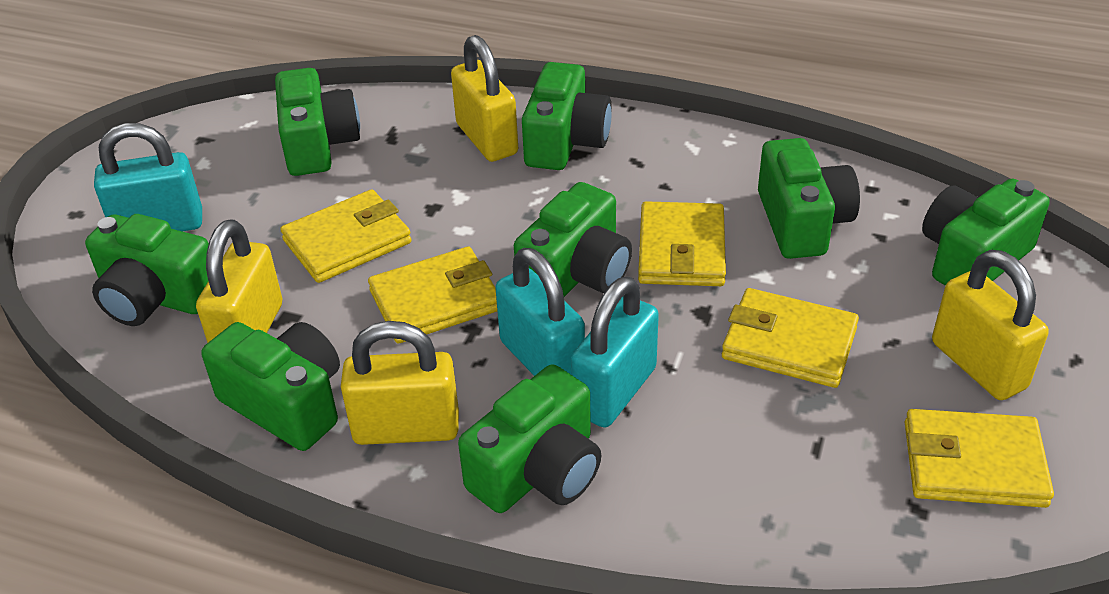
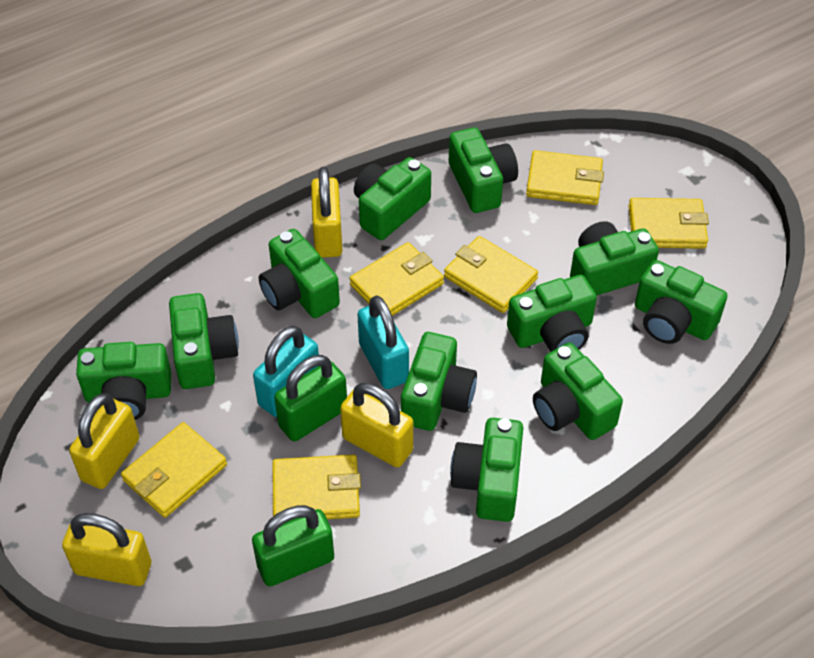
green camera: [85,214,209,326] [201,322,340,451] [275,68,360,176] [458,364,601,513] [514,182,632,297] [522,62,612,170] [758,138,860,259] [922,178,1050,285] = 8 -> [76,342,171,420] [169,293,239,389] [259,229,340,318] [354,157,431,240] [401,332,477,431] [449,127,518,213] [450,418,523,522] [507,275,597,352] [533,343,623,440] [570,221,659,296] [635,260,727,344] = 11
green padlock: none = 0 -> [252,505,334,587] [274,355,347,442] = 2
turquoise padlock: [94,123,202,231] [495,248,585,376] [571,276,659,428] = 3 -> [253,326,319,417] [358,295,409,389] = 2
yellow wallet: [280,189,411,283] [368,246,497,344] [638,201,726,286] [722,288,859,388] [905,409,1054,508] = 5 -> [121,422,227,518] [272,454,361,519] [350,242,444,316] [444,236,538,313] [526,150,604,205] [629,198,709,249] = 6

